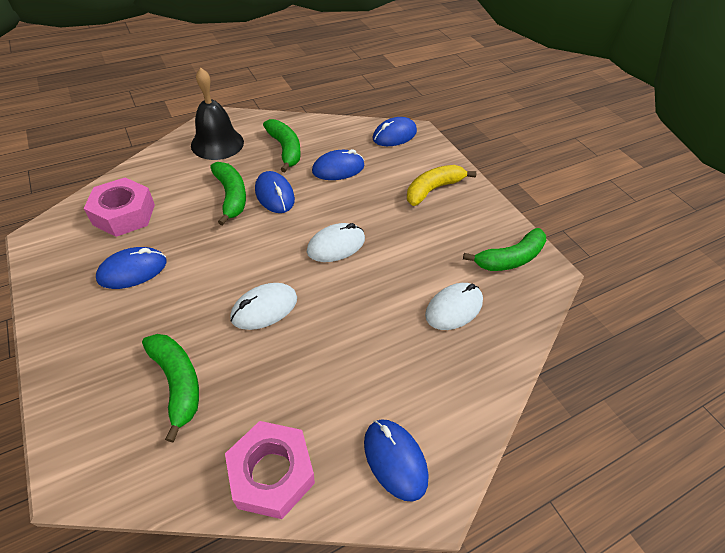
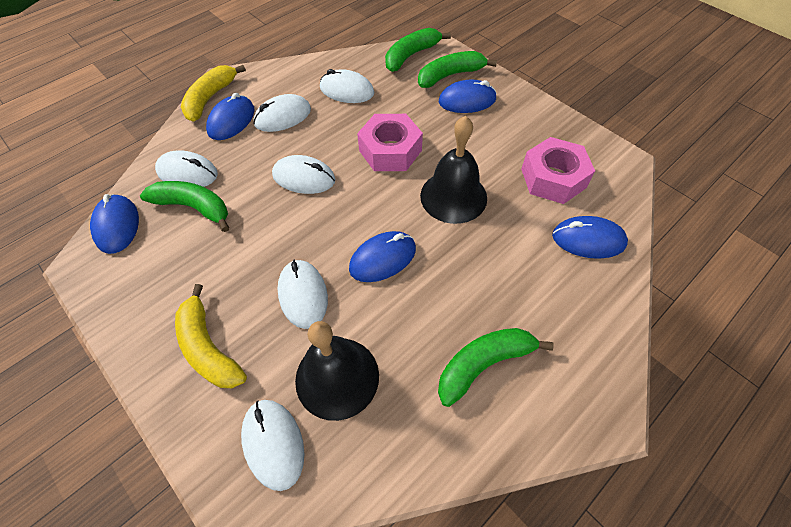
black bell: [191,68,244,160] = 1 -> [295,321,379,421] [420,116,487,224] = 2
white mouse: [230,283,297,330] [307,223,365,262] [425,283,483,330] = 3 -> [155,150,218,187] [241,400,305,491] [253,94,311,132] [272,155,335,194] [277,260,328,329] [320,69,374,103] = 6
yellow banana: [407,165,476,206] = 1 -> [175,284,247,388] [181,65,246,122] = 2

